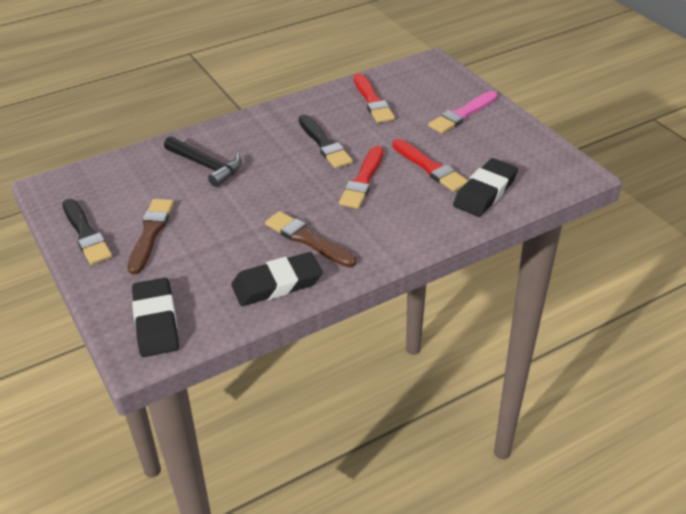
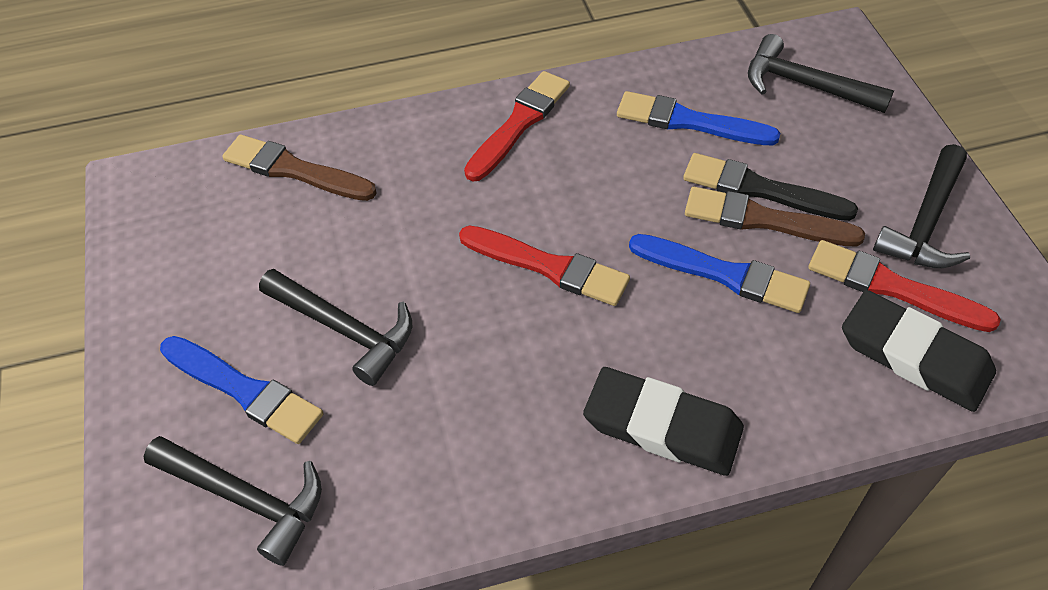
black brush: [63,199,112,265] [299,115,353,168] = 2 -> [683,153,858,221] = 1
black eraser: [132,278,179,357] [231,252,323,306] [453,158,518,217] = 3 -> [583,367,744,476] [842,290,996,412] = 2
black hammer: [164,136,242,187] = 1 -> [143,436,322,566] [259,269,412,386] [748,34,894,113] [873,144,970,268] = 4
blue brush: none = 0 -> [160,336,323,444] [617,91,780,145] [629,234,810,313] = 3
pink brush: [428,91,497,134] = 1 -> none = 0

